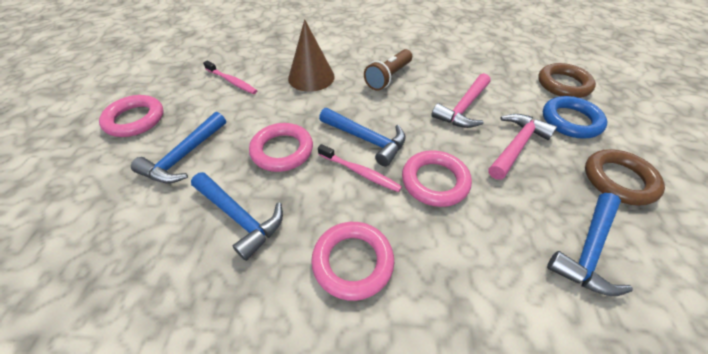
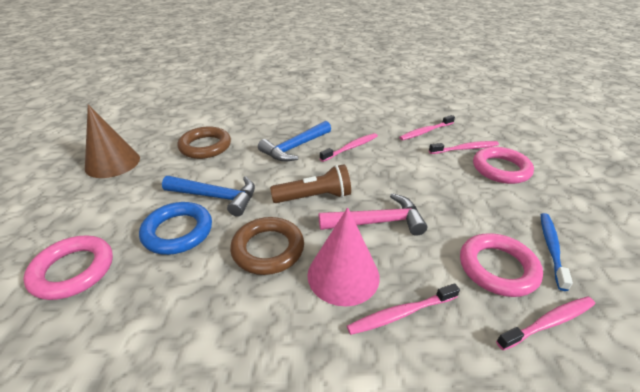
blue hammer: [131,112,226,184] [191,172,283,261] [319,108,406,166] [547,193,633,296] = 4 -> [162,176,255,217] [258,121,331,162] = 2
blue toothbrush: none = 0 -> [541,213,573,291] = 1
pink cone: none = 0 -> [307,207,380,306] = 1
pink hammer: [431,73,490,128] [488,114,557,180] = 2 -> [319,193,427,236] = 1
pink ring: [99,95,164,137] [249,123,313,172] [311,222,394,301] [402,150,472,207] = 4 -> [23,236,113,300] [460,233,543,297] [473,147,534,184] = 3
pink toothbrush: [203,61,257,94] [318,144,402,192] = 2 -> [320,133,378,162] [347,284,460,335] [399,115,455,140] [429,141,499,154] [496,297,595,350] = 5

